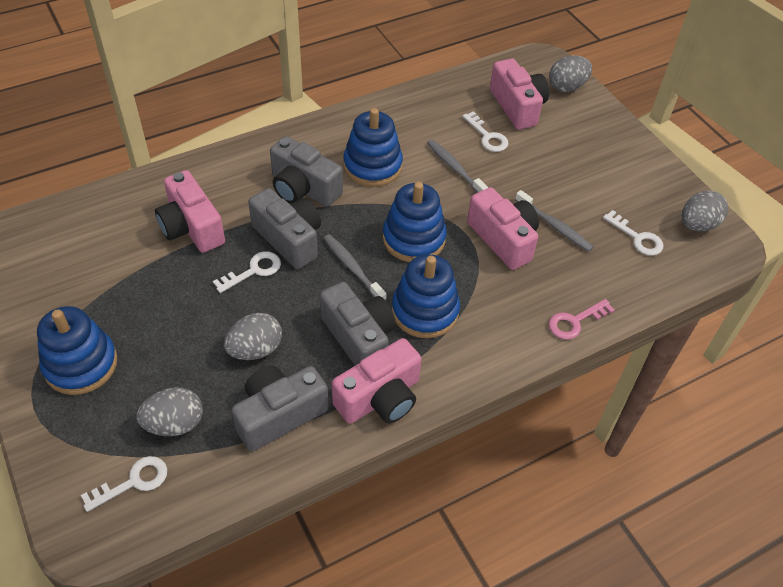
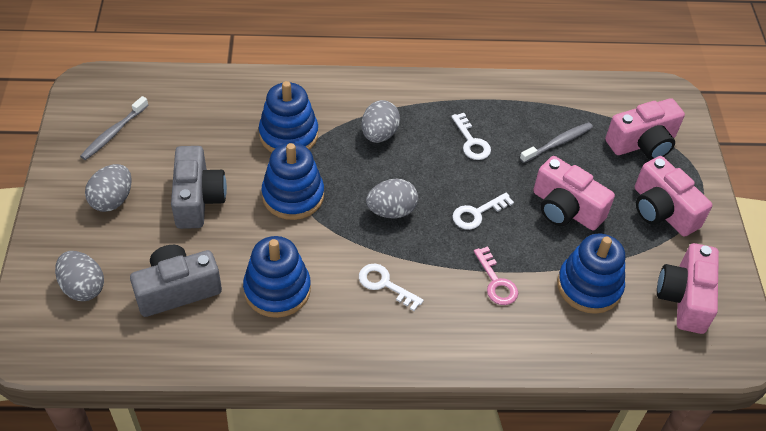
grey camera: [232,366,329,452] [248,188,321,269] [270,136,343,207] [320,282,396,366] = 4 -> [130,245,222,317] [171,146,227,229] = 2
grey toothbrush: [323,234,387,301] [427,140,489,193] [515,190,594,252] = 3 -> [80,96,148,160] [520,122,593,163] = 2
white key: [81,456,167,512] [213,251,281,293] [462,111,508,152] [603,210,663,256] = 4 -> [359,264,424,311] [451,113,491,160] [453,193,514,230] = 3

